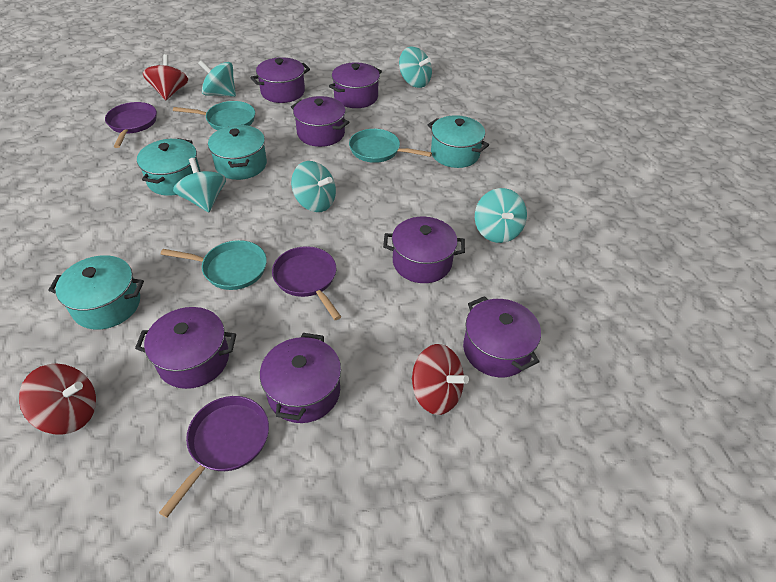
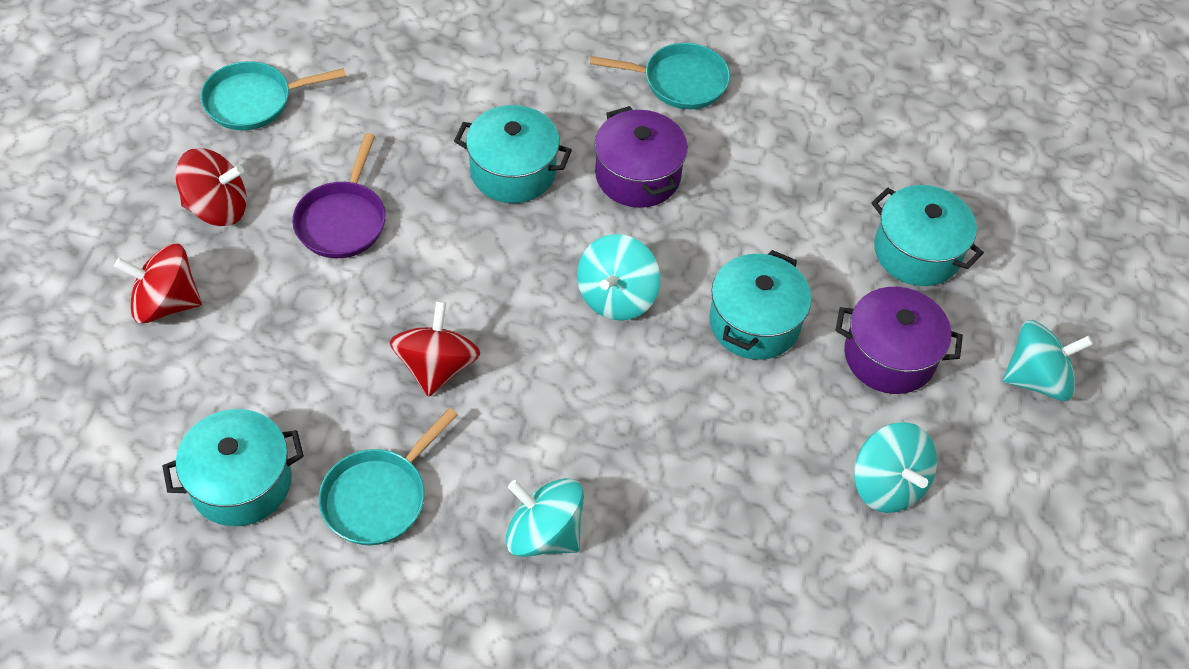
purple pan: [105,102,157,148] [159,396,269,518] [272,246,341,320] = 3 -> [292,133,386,258] = 1
purple pot: [135,307,236,389] [251,57,310,103] [260,333,341,423] [291,96,350,147] [329,62,382,108] [383,217,465,283] [463,296,541,377] = 7 -> [594,106,688,208] [835,287,963,394] = 2
turquoise spinning top: [173,158,226,212] [198,60,236,97] [291,161,336,212] [399,47,432,88] [475,188,527,243] = 5 -> [506,478,584,557] [577,234,660,321] [854,422,937,513] [1003,320,1093,401] = 4

